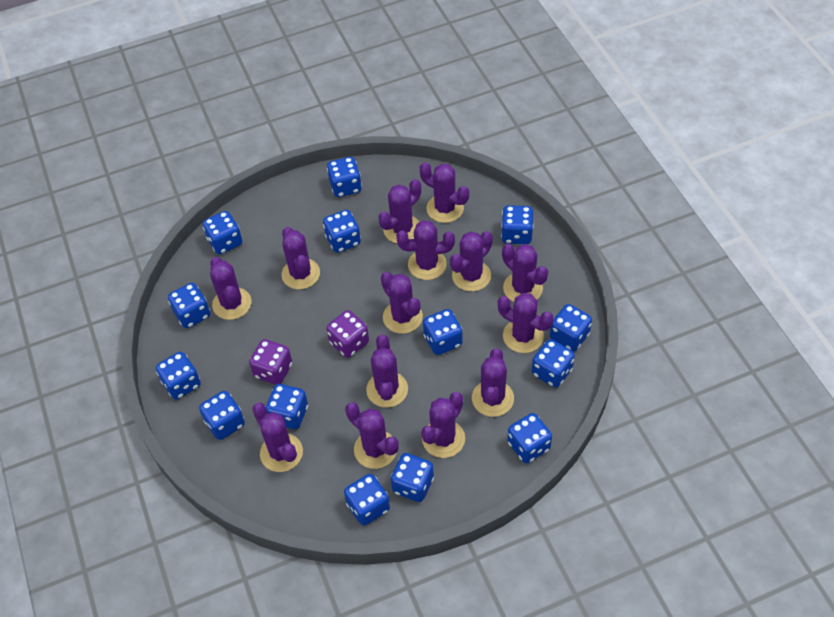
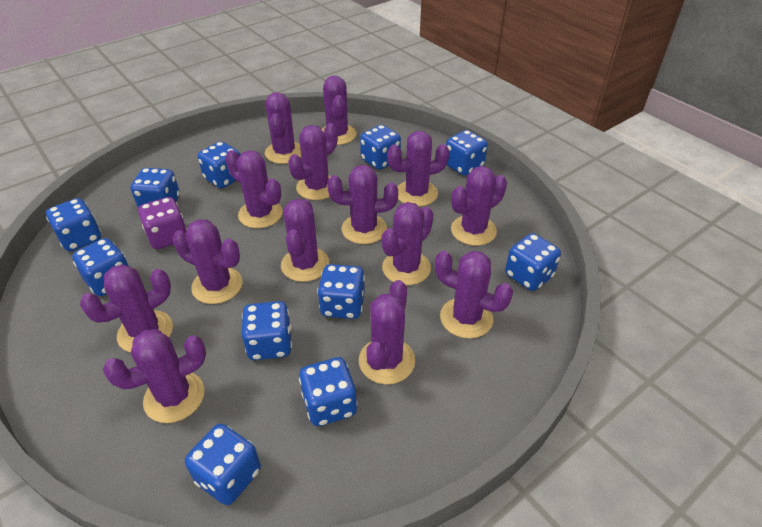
blue dice: [156,352,201,400] [168,283,210,328] [199,391,245,440] [203,211,242,254] [266,384,308,429] [323,210,361,253] [327,157,362,197] [344,474,390,526] [391,453,434,502] [423,309,462,355] [501,205,534,244] [508,413,552,463] [532,339,575,388] [550,304,592,351] = 14 -> [46,198,101,252] [72,238,128,296] [131,168,180,208] [185,424,261,505] [198,141,241,188] [242,301,292,360] [299,357,357,426] [317,264,365,319] [360,125,401,170] [446,130,488,176] [505,233,561,291] = 11
purple dice: [249,339,292,385] [326,310,369,358] = 2 -> [138,197,187,249] = 1

